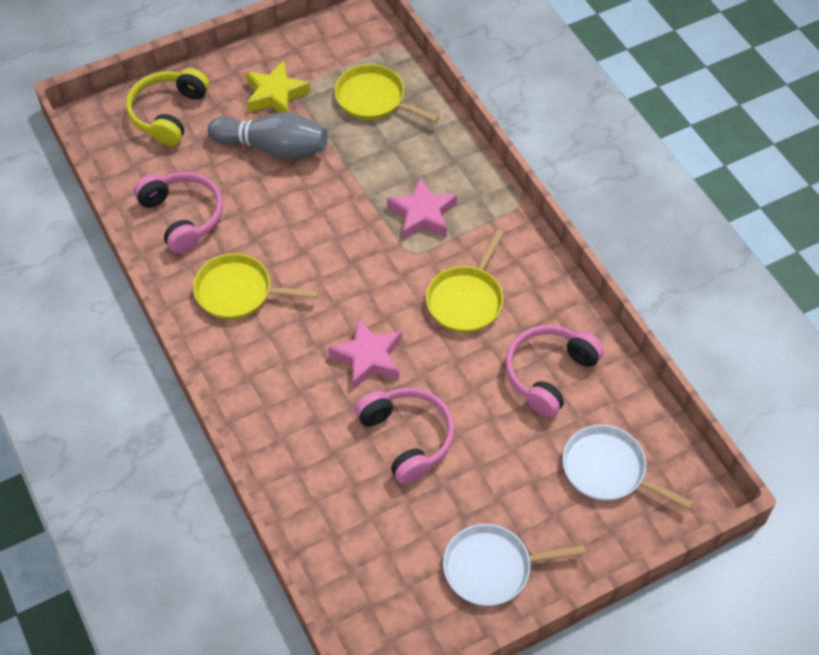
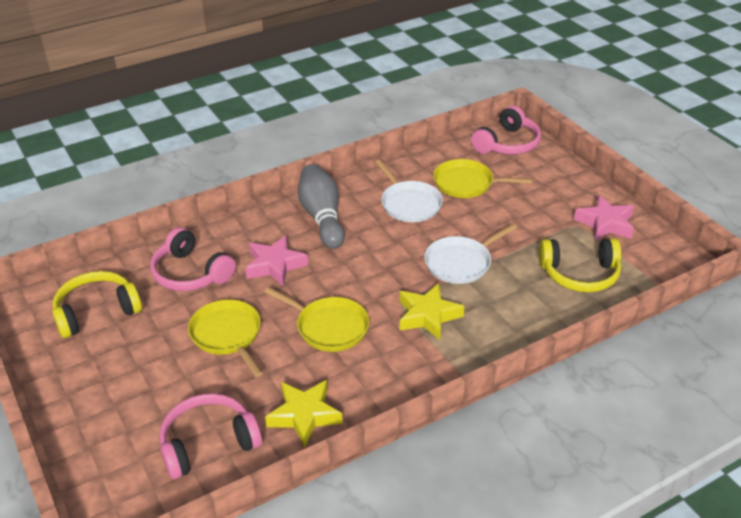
yellow headphones: [126,68,209,146] = 1 -> [52,271,142,338] [539,238,621,292] = 2
yellow star: [246,60,310,113] = 1 -> [265,380,343,448] [400,283,464,340] = 2

